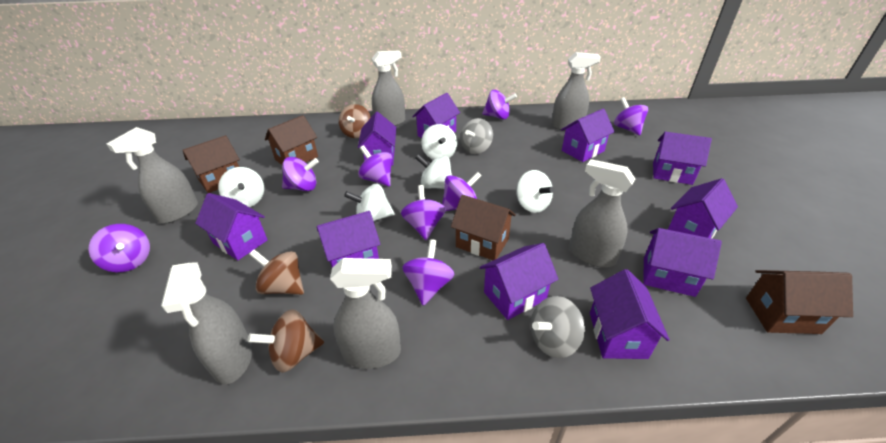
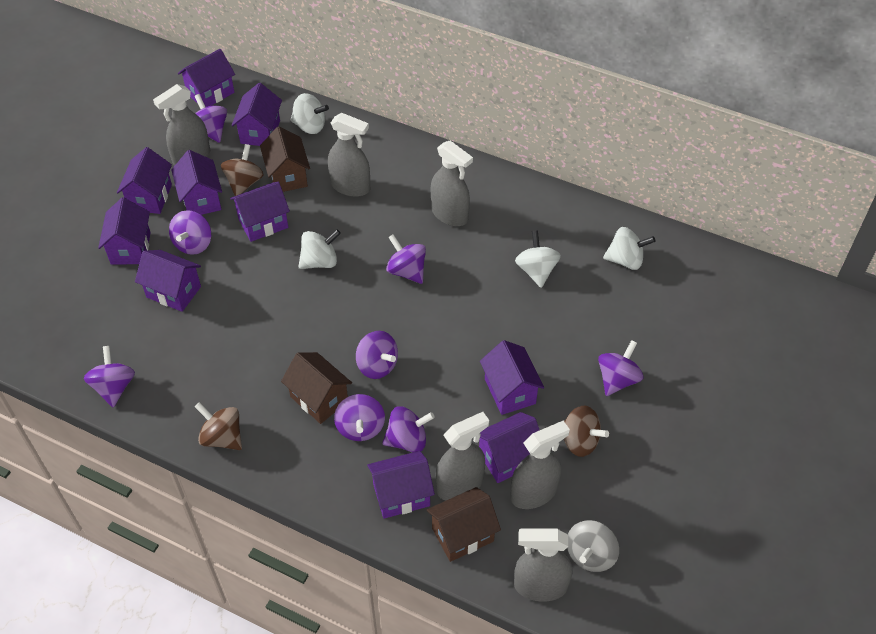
brown house: [183,135,240,193] [265,115,318,165] [451,195,516,260] [746,270,853,334] = 4 -> [260,127,310,192] [281,352,352,424] [427,487,501,562] = 3
grey spinning top: [460,118,493,154] [531,296,585,358] = 2 -> [567,520,619,572] = 1
white spinning top: [218,167,264,207] [344,184,395,221] [415,154,452,189] [421,124,457,160] [516,170,554,213] = 5 -> [290,93,329,134] [298,229,341,269] [515,230,561,288] [603,227,655,270] = 4

